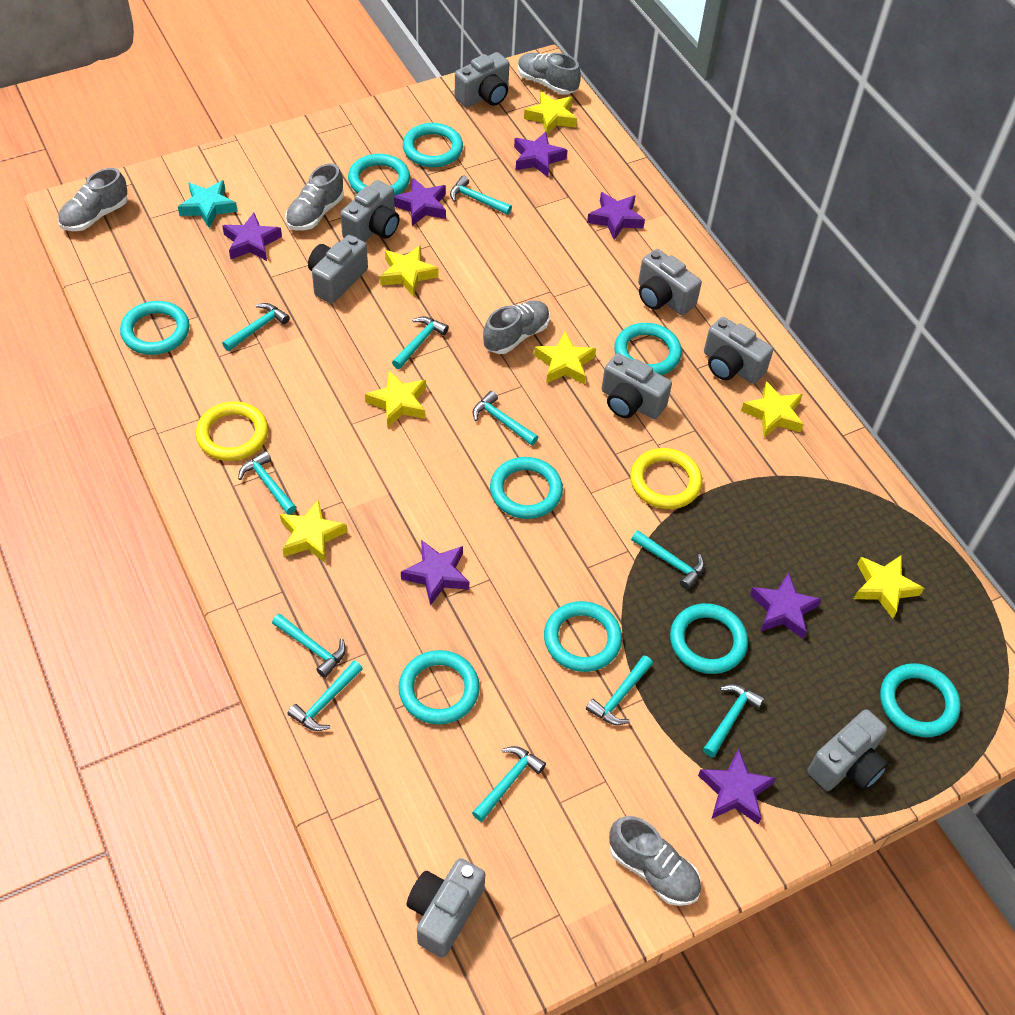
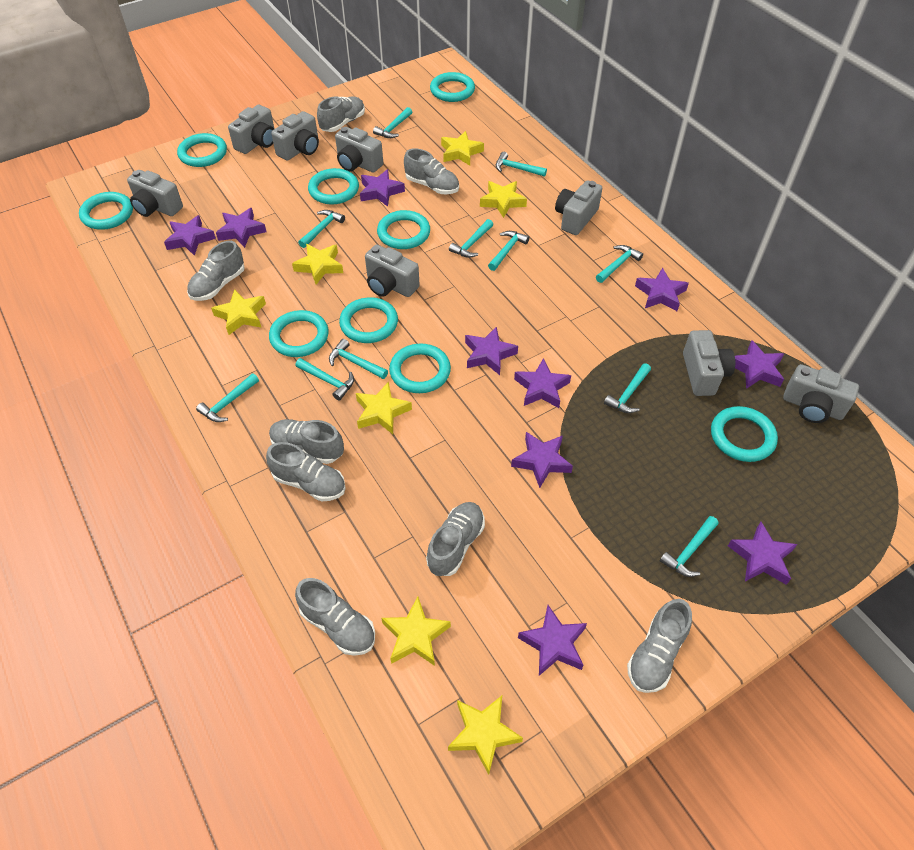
grey shoe: [58,168,128,231] [285,163,344,230] [483,300,550,354] [518,52,581,94] [609,816,701,906] = 5 -> [187,241,245,301] [266,442,346,501] [269,419,344,464] [295,578,375,656] [317,97,365,132] [404,148,459,194] [426,502,485,576] [627,599,692,693] = 8
purple star: [222,213,282,261] [394,178,446,226] [401,540,469,606] [514,132,567,177] [587,192,645,240] [698,748,776,825] [750,572,822,639] = 7 -> [164,215,216,256] [216,208,267,248] [360,169,405,207] [465,326,518,375] [511,432,573,488] [514,358,571,408] [518,605,587,676] [635,268,689,311] [728,522,797,585] [735,340,784,389] = 10
turquoise star: [178,180,238,228] = 1 -> none = 0
yellow ring: [196,401,268,461] [630,448,703,509] = 2 -> none = 0

